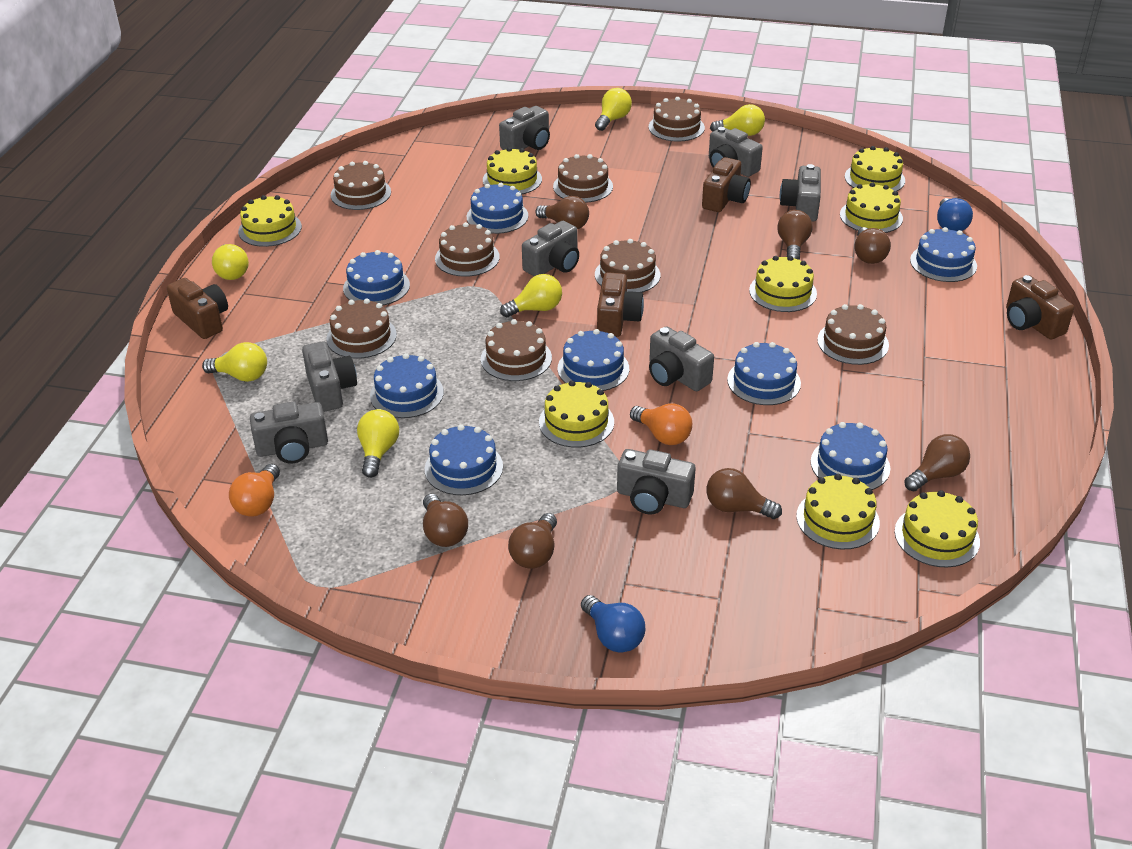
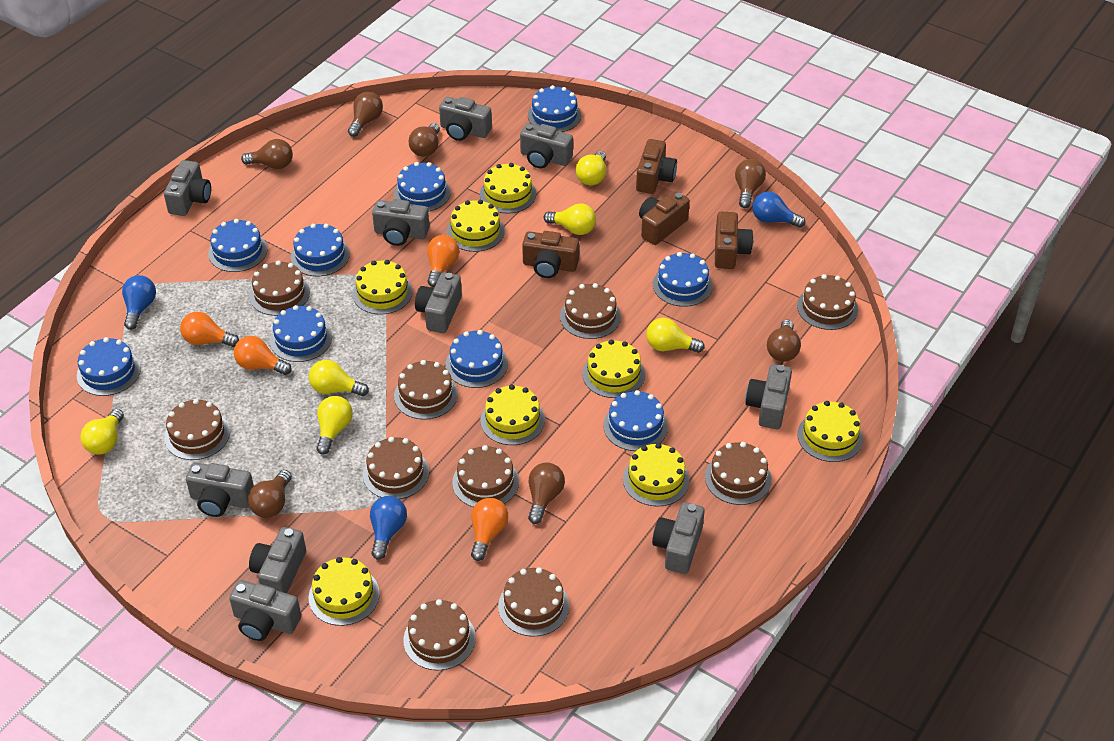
blue cake: [343,250,410,306] [370,353,444,418] [425,424,503,495] [467,183,528,234] [558,329,629,391] [727,342,801,405] [811,422,890,490] [910,227,977,282] = 8 -> [77,337,141,396] [208,219,267,272] [270,305,332,362] [291,224,350,276] [394,162,451,212] [445,330,508,388] [528,85,582,132] [603,390,668,451] [653,252,713,307] = 9
blue light bulb: [581,595,645,653] [937,198,973,231] = 2 -> [122,275,156,330] [370,496,407,560] [752,192,805,228] = 3
brown cake: [326,299,397,359] [331,161,391,210] [435,222,500,277] [481,319,552,381] [553,154,613,203] [595,239,660,292] [649,97,705,142] [817,304,889,365] = 8 -> [164,399,230,460] [249,261,310,316] [363,437,429,499] [394,360,458,420] [403,599,476,670] [452,445,519,507] [498,567,569,637] [560,283,621,339] [705,442,772,505] [797,274,858,330] = 10
grey camera: [250,402,328,464] [302,342,357,412] [499,106,550,150] [522,221,579,276] [617,449,696,514] [649,326,714,391] [709,127,763,177] [780,164,821,221] = 8 -> [164,160,211,216] [186,462,254,517] [229,580,301,641] [249,527,306,593] [372,199,429,246] [415,272,462,333] [439,97,492,141] [520,123,573,168] [652,502,705,574] [745,364,792,429] = 10
orange light bulb: [229,464,280,517] [630,403,692,445] = 2 -> [180,312,239,347] [234,336,292,375] [427,235,459,287] [471,498,508,561] = 4

